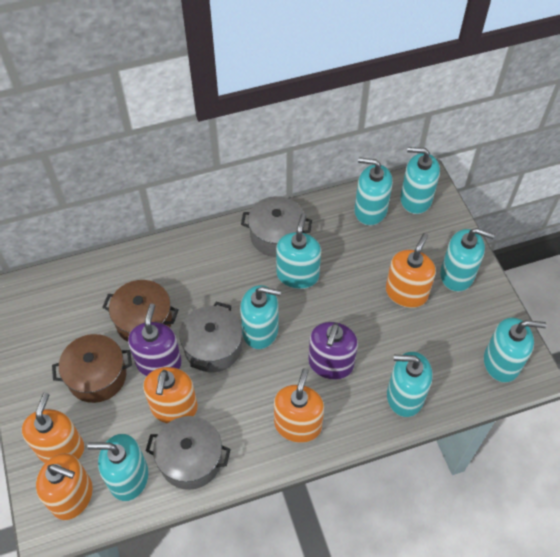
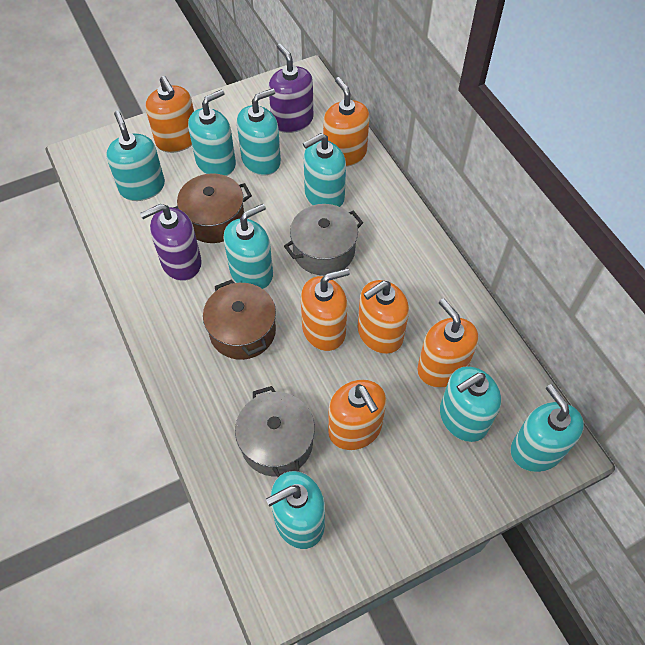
grey pot: [146,416,231,490] [179,302,242,372] [241,196,312,257] = 3 -> [235,386,315,477] [284,204,363,276] = 2
orange soap dispenser: [22,393,85,463] [36,453,93,520] [143,367,198,424] [274,368,324,443] [386,233,436,308] = 5 -> [146,76,194,153] [301,268,350,351] [323,77,370,167] [328,380,386,450] [357,280,409,354] [417,298,478,388] = 6

